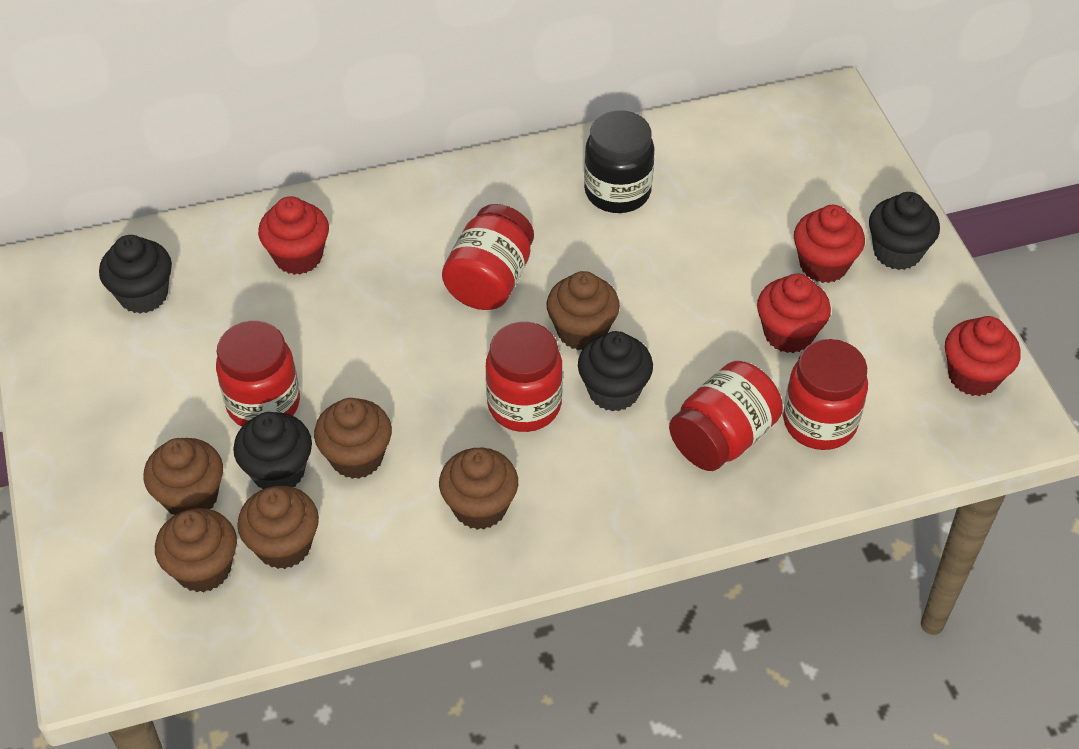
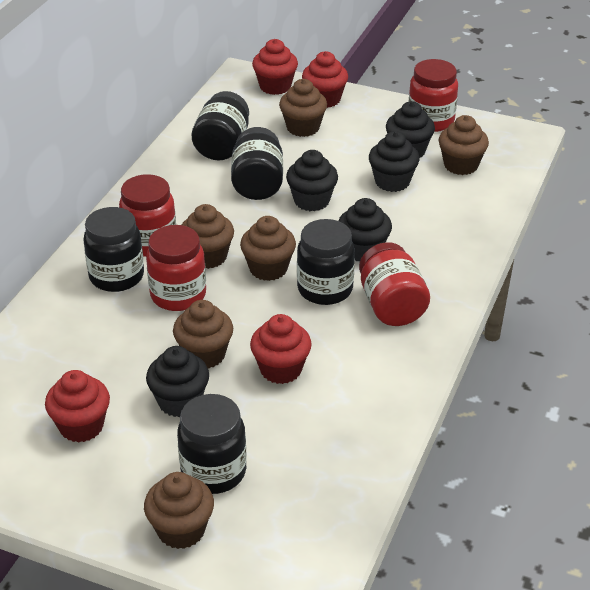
black cupcake: [99,235,172,314] [233,412,312,489] [578,331,653,412] [869,192,940,270] = 4 -> [146,346,209,417] [286,150,338,211] [339,198,392,261] [369,131,420,192] [386,101,435,158] = 5
black jar: [584,110,655,213] = 1 -> [83,207,144,292] [177,394,247,494] [192,91,249,160] [231,127,283,200] [297,219,355,305] = 5
red jar: [216,321,300,427] [442,204,534,310] [485,322,563,432] [669,361,783,471] [783,339,868,450] = 5 -> [119,174,176,257] [146,225,206,311] [359,242,430,326] [409,59,458,132] = 4

